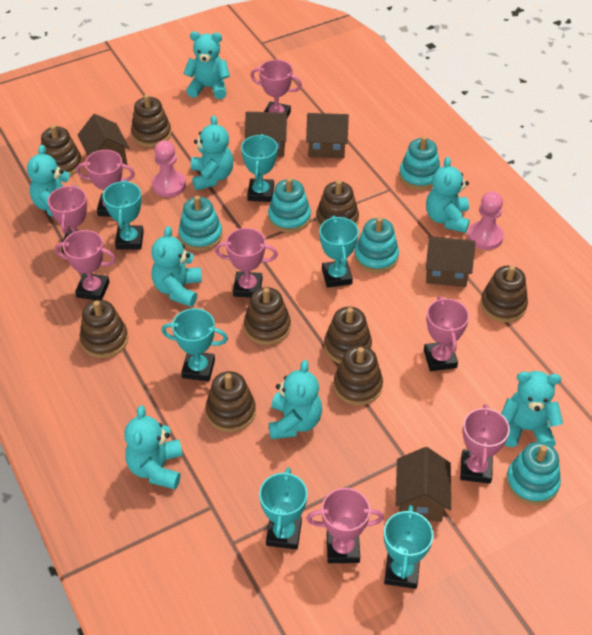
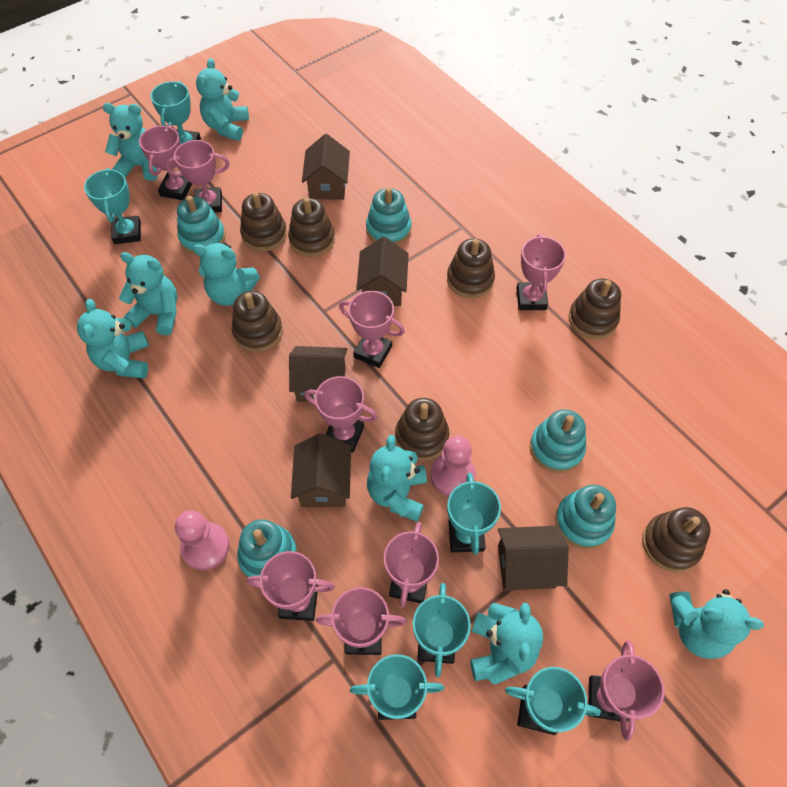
brown stacking toy: [41,125,82,176] [80,300,128,358] [131,94,171,147] [205,371,256,432] [244,287,291,345] [316,180,359,228] [324,307,372,364] [334,346,383,406] [480,266,528,323] = 9 -> [232,291,283,352] [240,192,287,252] [288,197,335,257] [395,398,449,461] [447,238,495,298] [568,279,621,339] [642,507,710,572] = 7
pink trophy: [48,185,87,254] [55,230,116,300] [76,150,135,217] [215,228,278,298] [250,60,302,118] [306,488,384,563] [424,296,469,371] [460,404,510,484] = 8 -> [139,125,192,200] [165,140,230,213] [247,551,335,621] [304,376,377,453] [316,587,406,655] [339,291,405,368] [384,522,439,608] [516,234,566,310] [588,641,664,741] = 9

